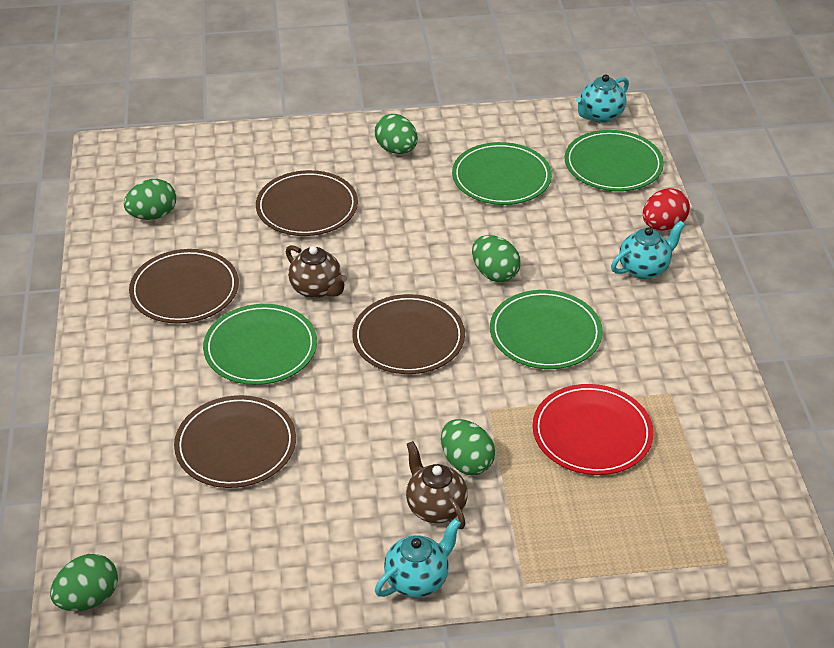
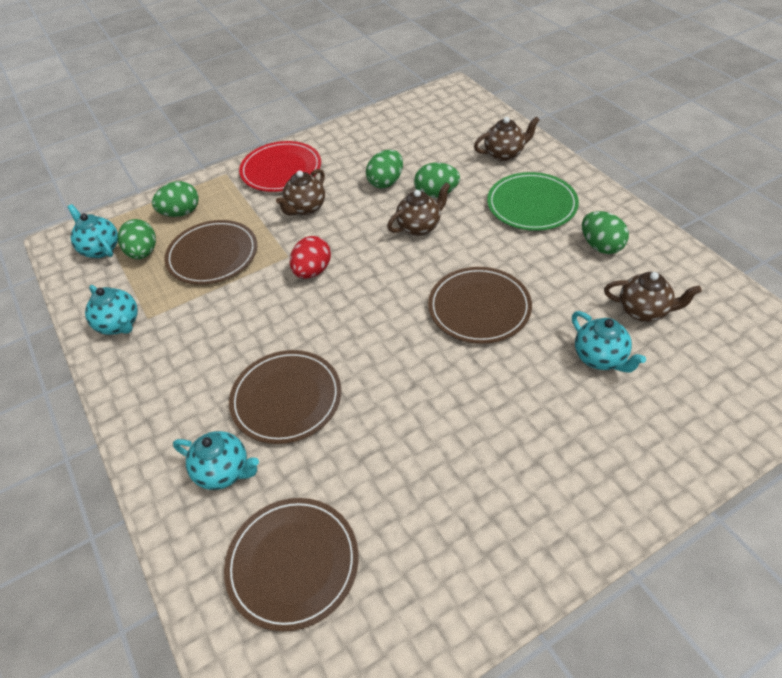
brown teapot: [286,245,347,299] [406,441,468,529] = 2 -> [276,169,325,216] [387,182,451,236] [474,116,540,161] [604,272,702,322] = 4
green plate: [203,304,317,385] [452,142,552,205] [490,290,603,369] [565,130,664,191] = 4 -> [487,172,579,231] = 1
turquoise teapot: [375,518,461,598] [576,74,629,123] [611,220,685,279] = 3 -> [68,204,118,258] [85,285,138,335] [173,431,259,490] [572,311,646,373] = 4

